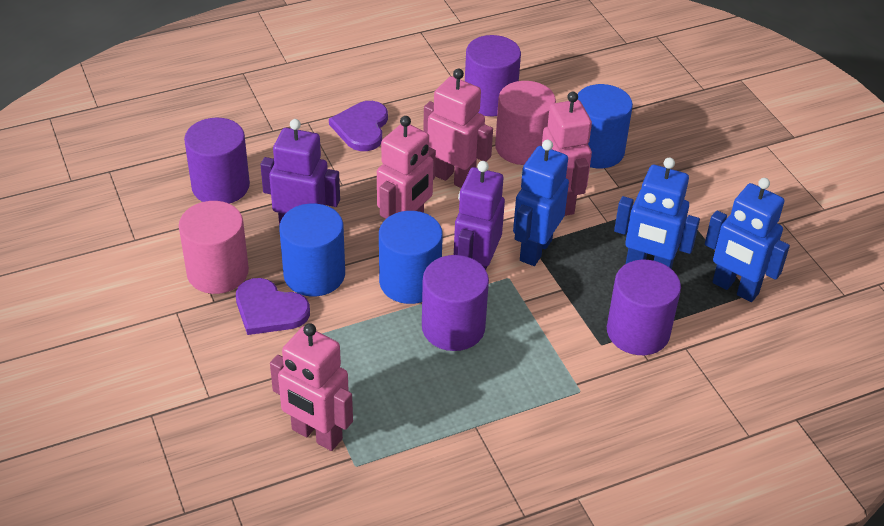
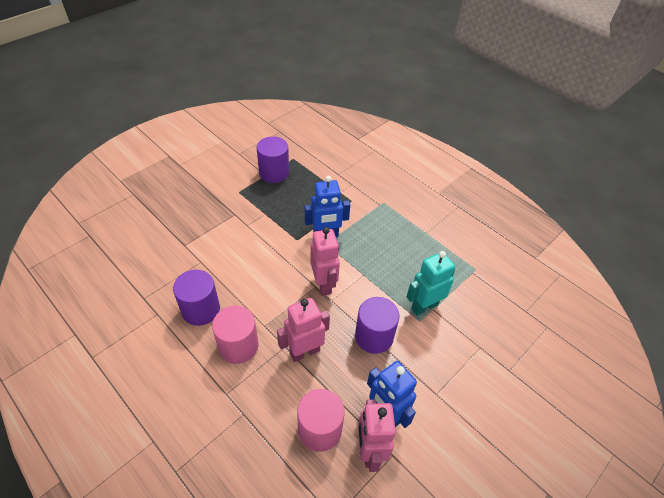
blue cylinder: [279,203,345,296] [379,211,443,304] [578,84,633,168] = 3 -> none = 0
blue robot: [513,140,569,266] [614,157,700,269] [705,178,790,302] = 3 -> [305,176,350,237] [367,361,417,428] = 2
pink robot: [270,323,353,451] [377,116,436,219] [423,69,493,188] [542,92,592,216] = 4 -> [277,298,330,362] [311,227,340,296] [358,399,396,472] = 3
purple cylinder: [184,118,250,204] [422,255,489,351] [465,35,521,116] [607,260,681,355] = 4 -> [173,270,220,326] [257,136,289,183] [355,297,399,354] = 3
purple heart: [236,278,310,335] [329,101,388,151] = 2 -> none = 0
purple robot: [260,119,340,227] [454,161,505,270] = 2 -> none = 0
turquoise robot: none = 0 -> [407,251,455,316] = 1

